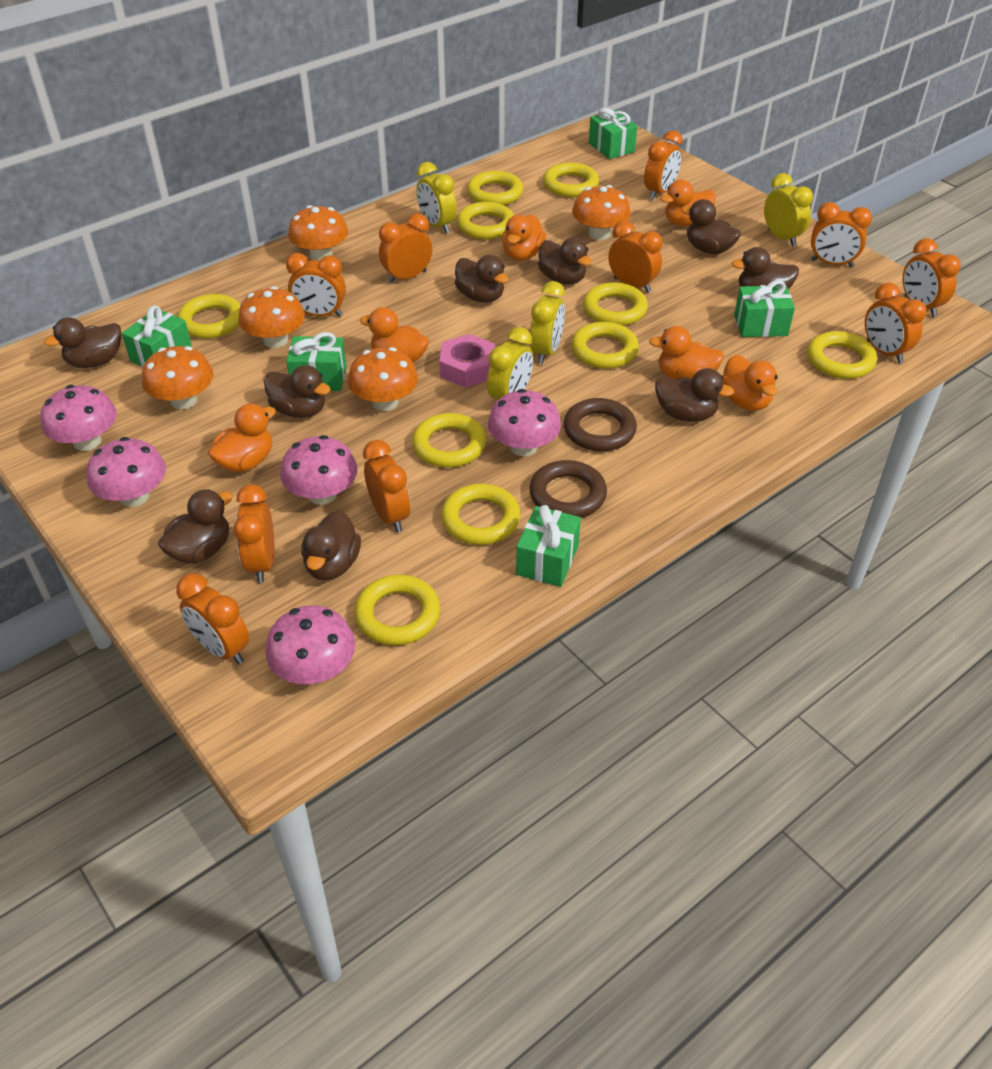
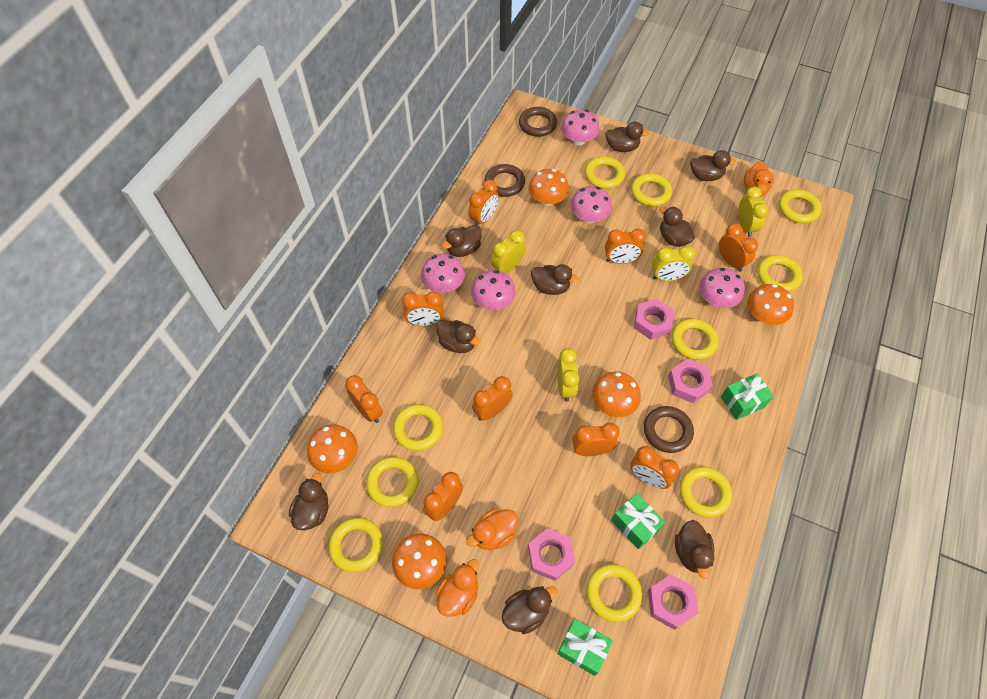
brown ring: [529,460,607,518] [564,398,637,451] = 2 -> [485,164,525,197] [519,107,557,137] [644,406,694,453] = 3
green gift: [122,306,192,367] [286,332,346,391] [516,505,581,587] [589,108,637,159] [734,280,795,337] = 5 -> [557,619,613,676] [611,493,665,549] [721,373,774,420] = 3
orange clock: [176,573,250,664] [234,484,274,583] [286,253,346,317] [363,440,411,532] [379,213,432,283] [608,221,662,293] [644,130,683,200] [811,202,872,267] [865,282,927,363] [903,238,961,317] = 10 -> [345,375,383,423] [402,291,443,326] [423,472,463,521] [468,180,499,226] [472,376,513,421] [572,423,620,456] [605,229,646,264] [630,446,679,489] [719,223,759,272] = 9
orange duck: [208,403,276,472] [360,307,429,363] [502,214,546,261] [649,326,724,379] [660,180,716,226] [723,355,778,411] = 6 -> [435,559,479,617] [466,509,518,550] [744,161,774,197] = 3
pink nut: [439,334,495,388] = 1 -> [528,528,575,581] [634,299,674,340] [648,574,698,630] [668,359,713,403] = 4

